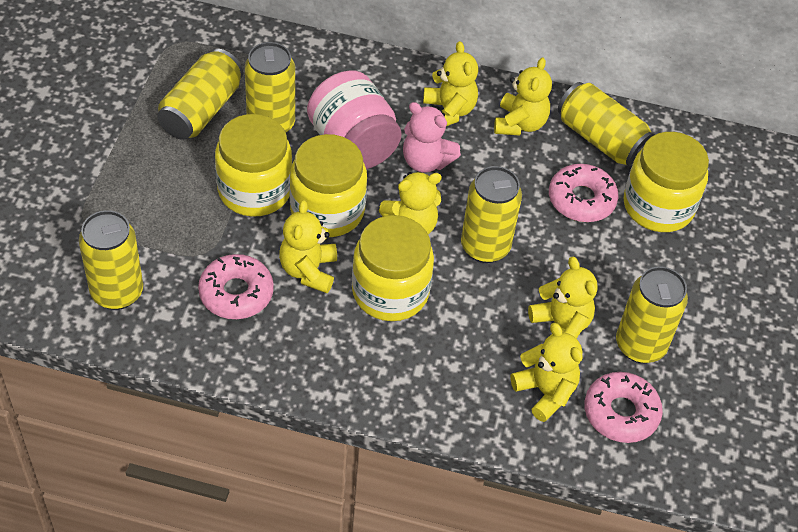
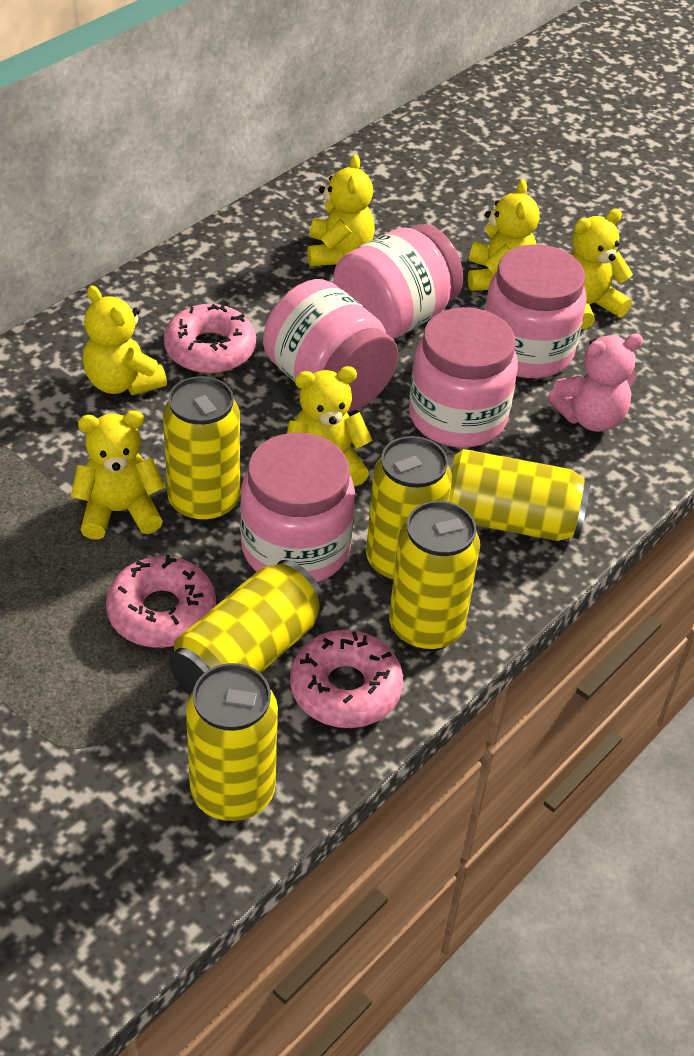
pink jar: [307,70,402,169] = 1 -> [240,433,355,582] [263,279,399,412] [333,224,463,339] [409,307,518,448] [484,244,587,378] = 5
yellow jar: [215,114,292,217] [290,134,367,237] [352,215,434,321] [624,132,709,232] = 4 -> none = 0

